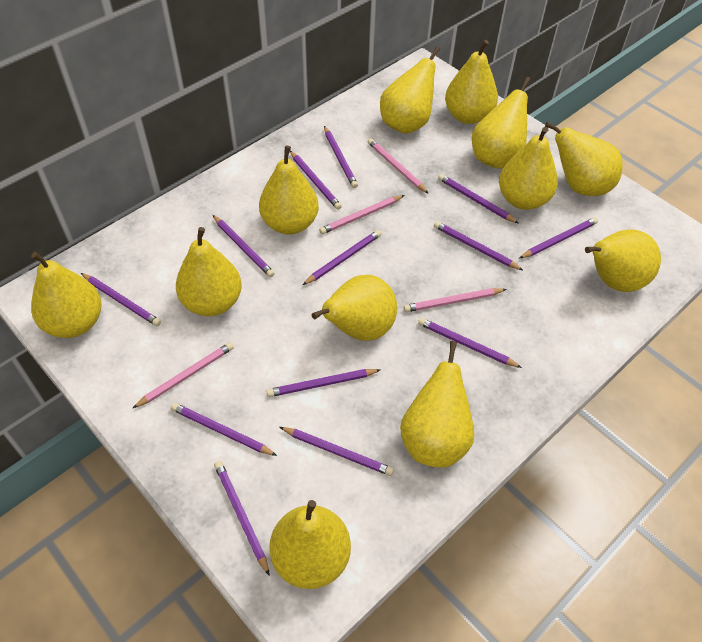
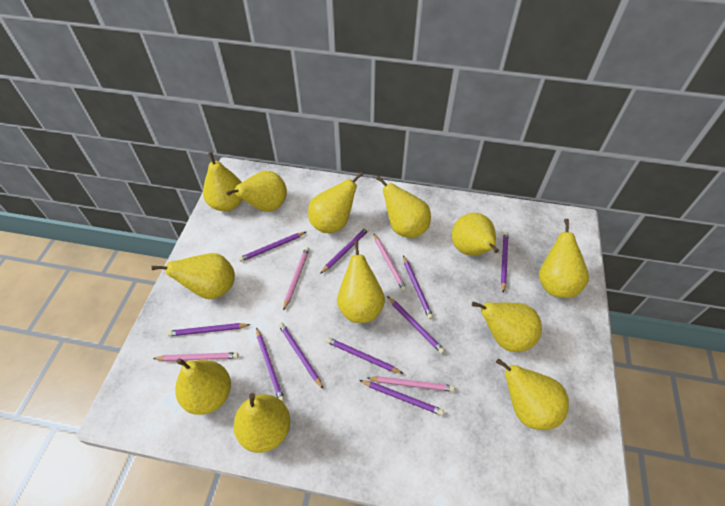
purple pencil: [81,273,161,326] [171,403,277,456] [213,215,275,277] [214,461,270,576] [266,369,380,397] [280,427,394,476] [290,151,342,210] [303,230,381,285] [324,126,358,188] [418,318,522,368] [434,221,523,270] [438,174,519,224] [519,217,598,258] = 13 -> [167,323,250,336] [239,232,306,262] [256,327,285,402] [278,322,323,389] [320,227,370,274] [326,337,403,374] [359,380,444,416] [387,296,445,354] [403,256,433,319] [501,232,509,293] = 10

